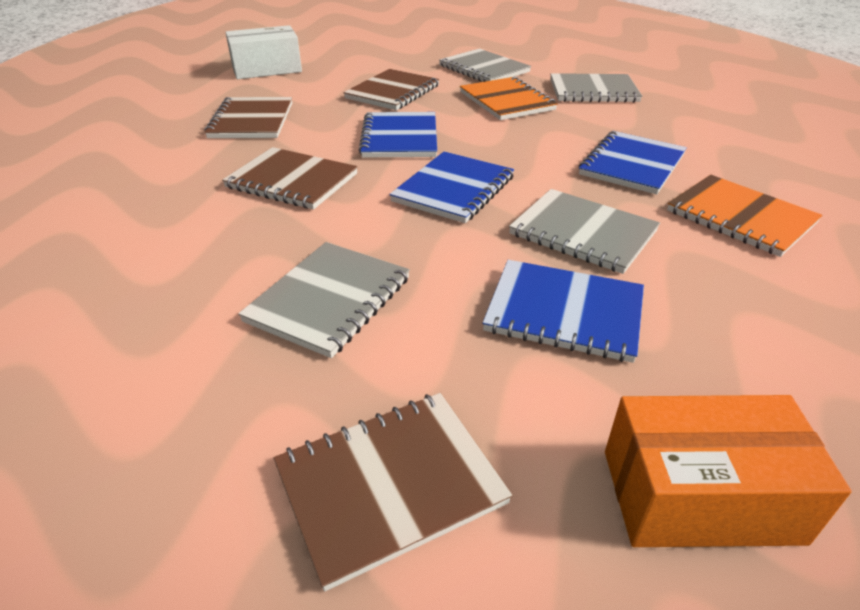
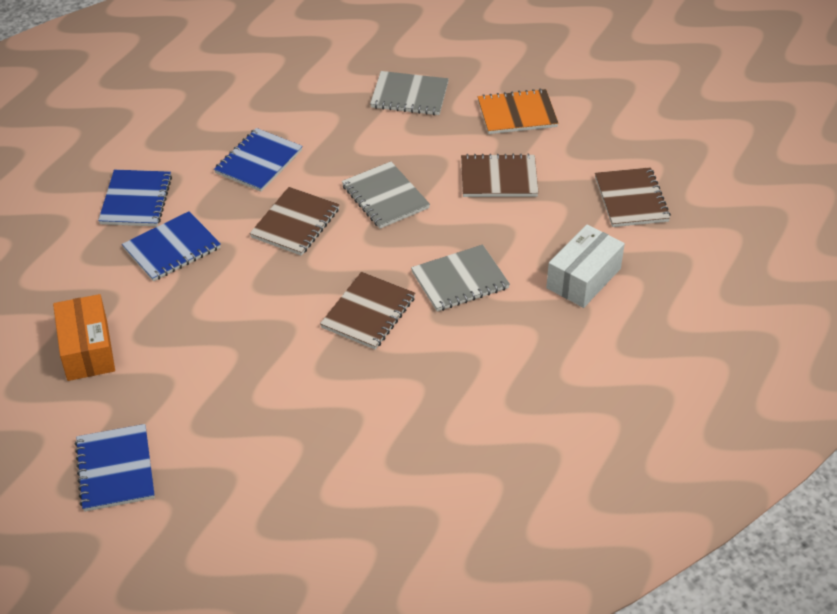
grey notebook: [238,242,410,358] [439,48,531,82] [509,189,660,274] [550,73,642,103] = 4 -> [342,162,430,228] [370,71,449,115] [411,245,510,312] = 3
orange notebook: [460,77,558,120] [667,175,822,257] = 2 -> [478,89,558,134] = 1

